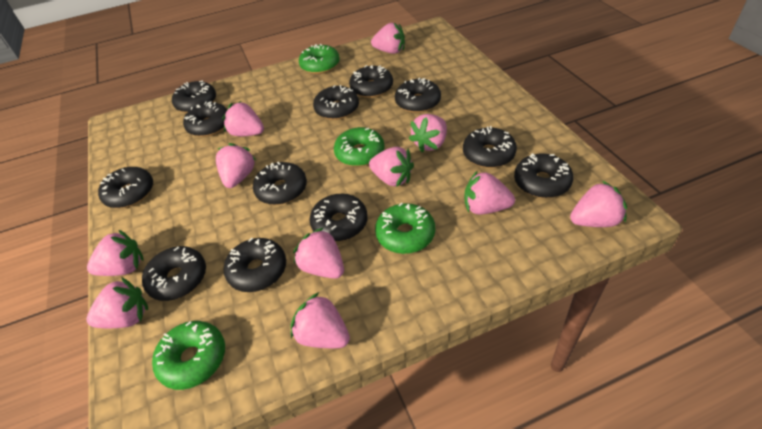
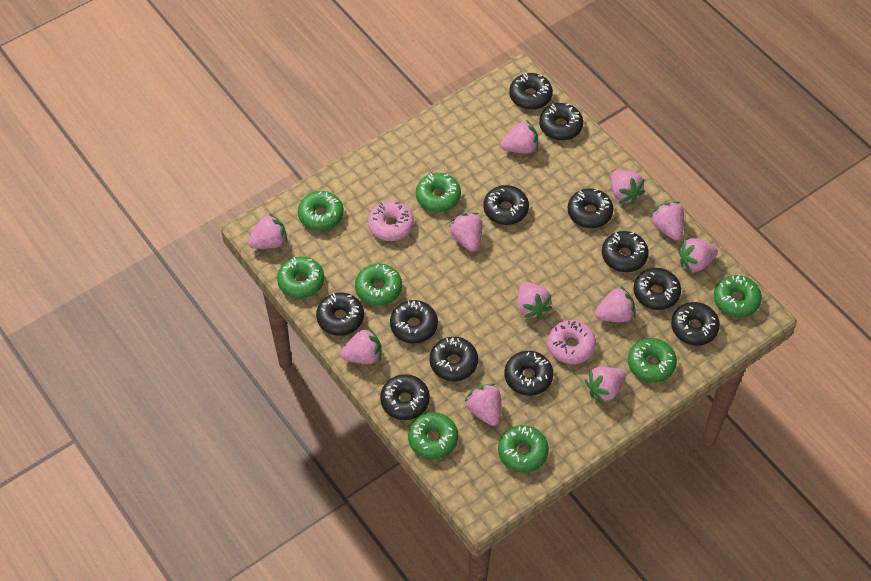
green donut: [152,321,225,390] [299,44,340,74] [334,127,385,166] [375,202,435,254] = 4 -> [277,257,324,299] [298,191,344,231] [355,264,402,306] [408,412,458,459] [416,173,461,212] [498,425,549,473] [628,338,677,382] [714,275,762,318] = 8
pink donut: none = 0 -> [368,201,414,241] [547,320,596,364] = 2

